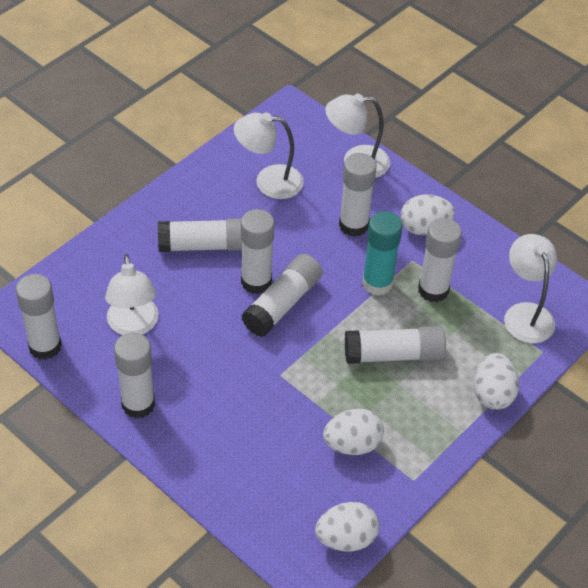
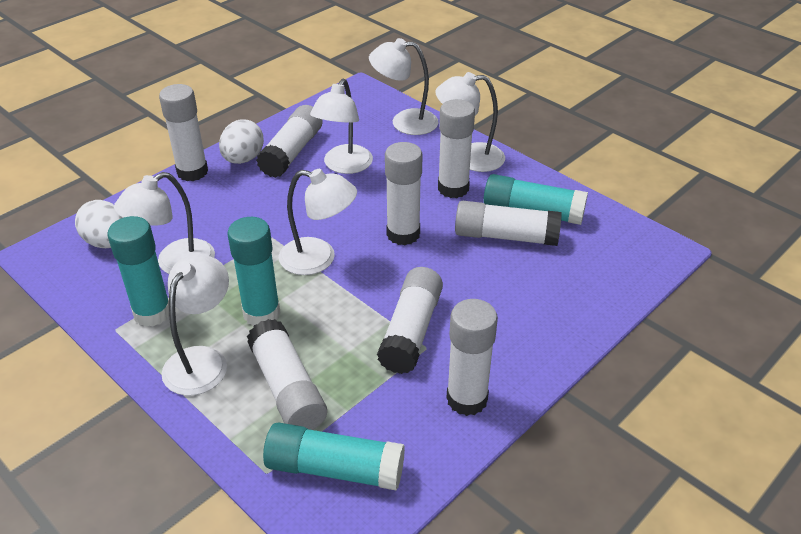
turquoise glue stick: [362,211,403,296] = 1 -> [108,216,169,327] [227,217,281,326] [263,422,405,491] [483,174,588,225] = 4
white egg: [315,502,379,552] [323,409,384,455] [401,194,455,235] [474,353,519,410] = 4 -> [75,200,123,248] [219,119,264,164] = 2
white lamp: [105,254,158,335] [234,112,304,199] [325,93,390,178] [504,234,557,343] = 4 -> [114,172,215,274] [162,255,229,396] [279,169,357,275] [310,79,373,174] [369,38,439,135] [435,72,505,172] = 6

